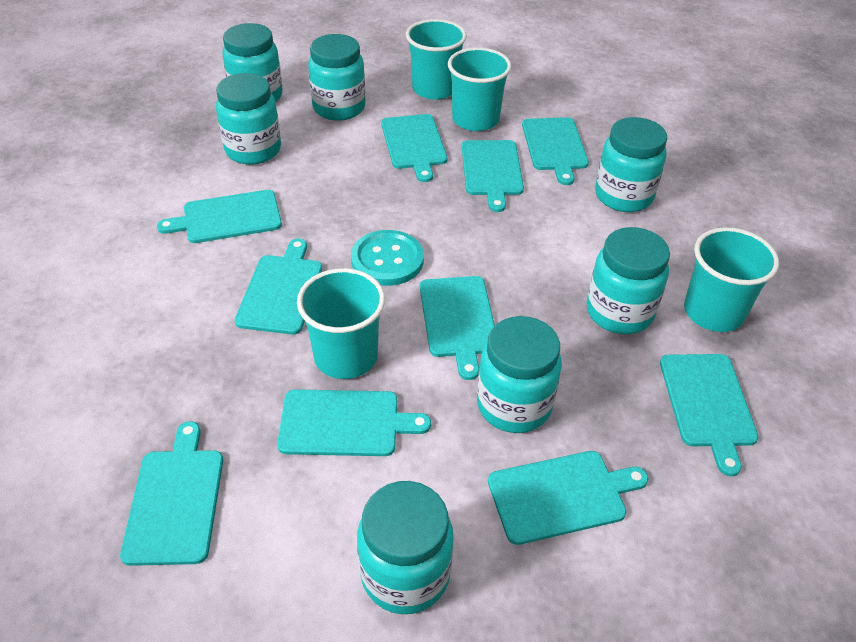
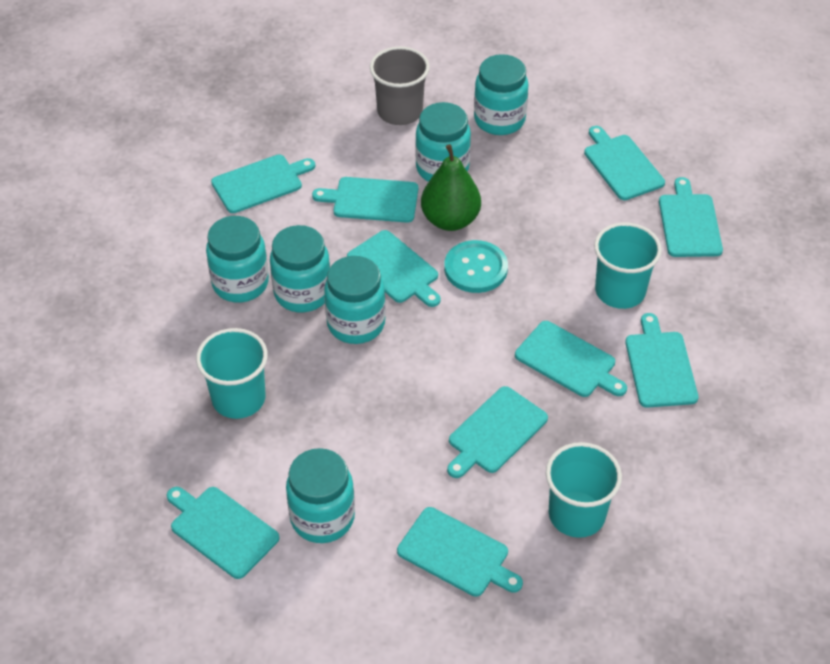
green pear: none = 0 -> [421,144,481,231] = 1
grey cup: none = 0 -> [370,47,430,125] = 1
turquoise cup: [297,268,385,379] [406,19,467,100] [448,47,512,131] [684,227,779,332] = 4 -> [196,328,268,419] [546,442,622,538] [594,223,662,309] = 3
turquoise jar: [216,73,281,165] [222,23,283,102] [308,34,365,121] [357,481,454,614] [477,316,562,433] [587,227,670,334] [595,117,667,212] = 7 -> [206,216,269,302] [270,225,330,312] [286,448,355,543] [324,256,386,344] [415,102,471,182] [474,54,529,135] = 6

